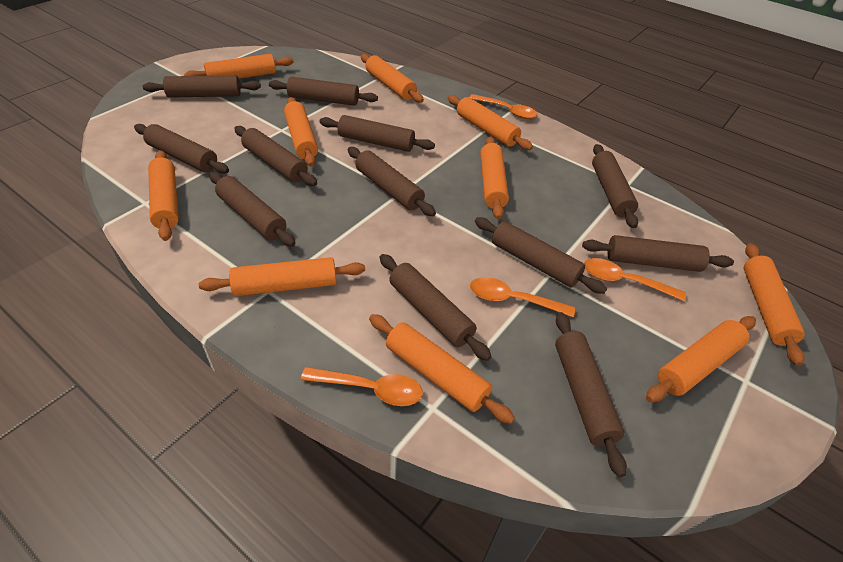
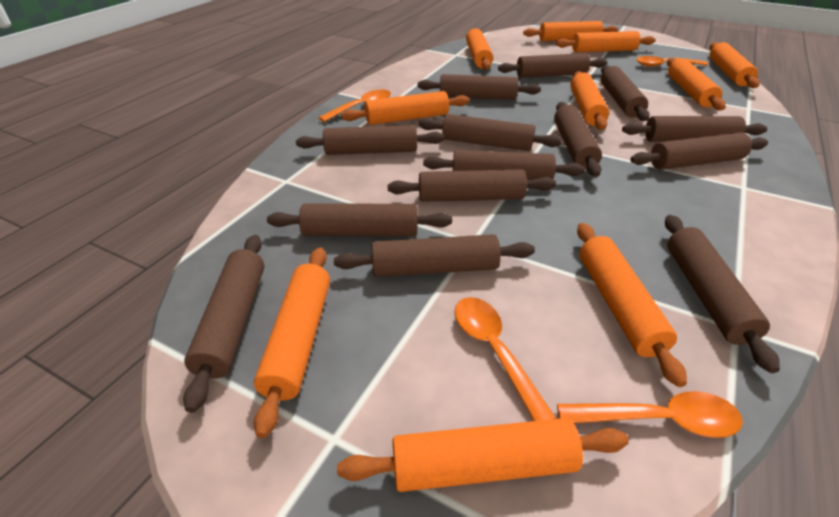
brown rolling pin: [134,124,229,174] [143,75,261,98] [209,172,296,247] [234,126,317,186] [269,77,378,106] [319,115,435,152] [348,147,436,216] [379,254,492,361] [475,217,607,294] [555,312,627,477] [582,235,734,272] [592,144,638,228] = 12 -> [183,235,264,413] [267,203,452,236] [296,125,444,155] [334,234,535,277] [388,169,556,202] [418,74,541,100] [419,114,562,151] [423,150,585,180] [498,53,607,78] [554,102,602,177] [601,65,650,121] [622,116,767,142] [630,132,768,170] [665,215,780,373] = 14

